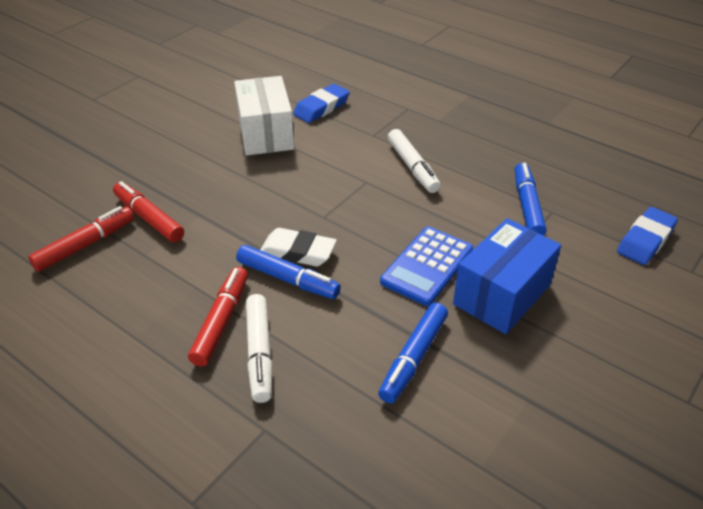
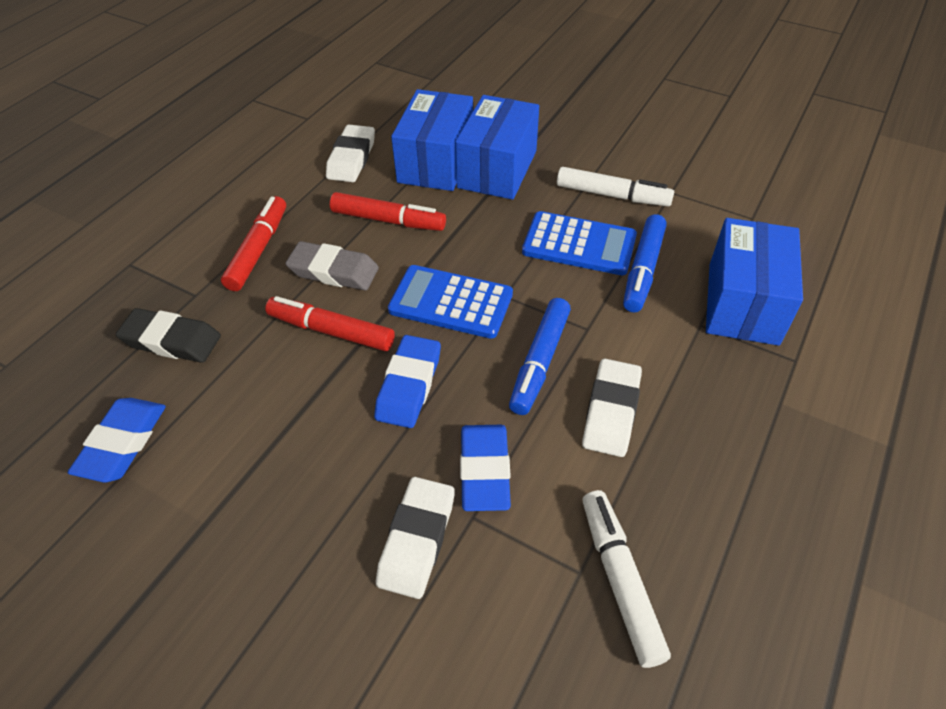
black eraser: none = 0 -> [116,308,221,363] = 1
blue box: [453,218,561,334] = 1 -> [391,89,473,191] [455,95,539,200] [706,218,803,346] = 3
blue calculator: [380,226,473,306] = 1 -> [388,265,513,339] [522,211,637,275] = 2
blue eraser: [293,84,350,123] [617,207,678,265] = 2 -> [68,398,166,482] [374,335,441,428] [460,425,511,511] = 3
blue marker: [236,245,341,299] [378,302,448,403] [515,163,547,236] = 3 -> [509,298,571,415] [623,214,667,312] = 2
grey eraser: none = 0 -> [285,241,379,290] = 1
white box: [234,76,294,155] = 1 -> none = 0
white eraser: [261,228,337,266] = 1 -> [326,125,375,182] [376,477,455,599] [582,359,642,457] = 3

